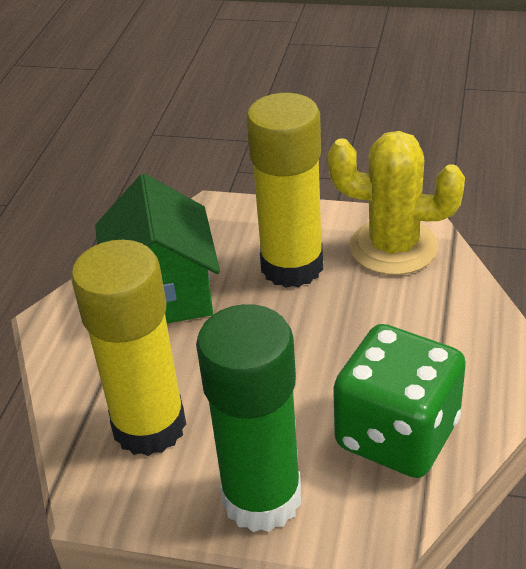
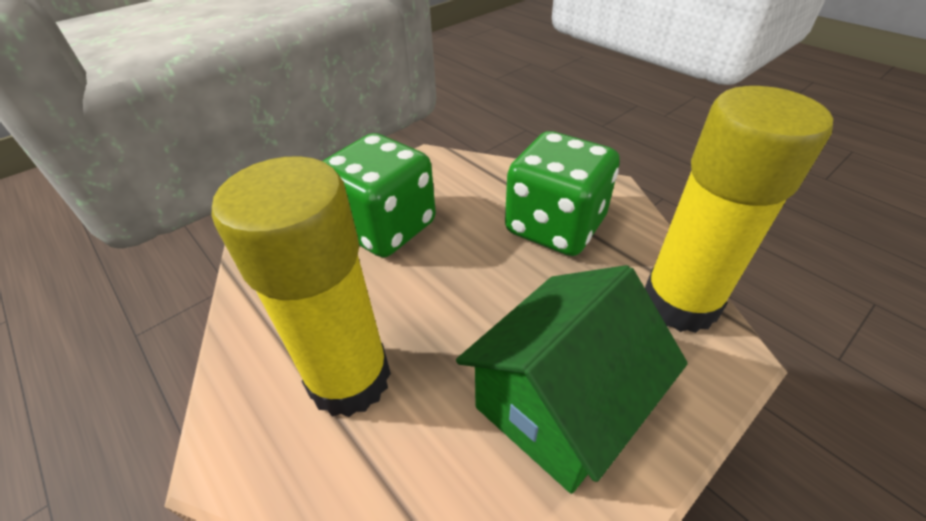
green dice: [333,324,466,478] = 1 -> [323,133,436,257] [505,131,620,256] = 2
green glue stick: [196,304,301,532] = 1 -> none = 0
yellow cactus: [328,131,465,275] = 1 -> none = 0

